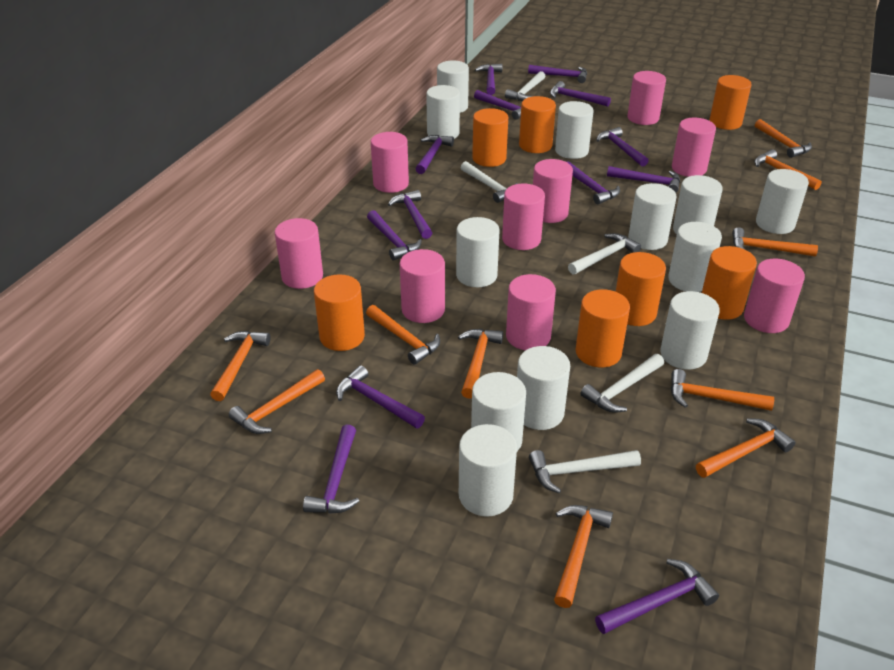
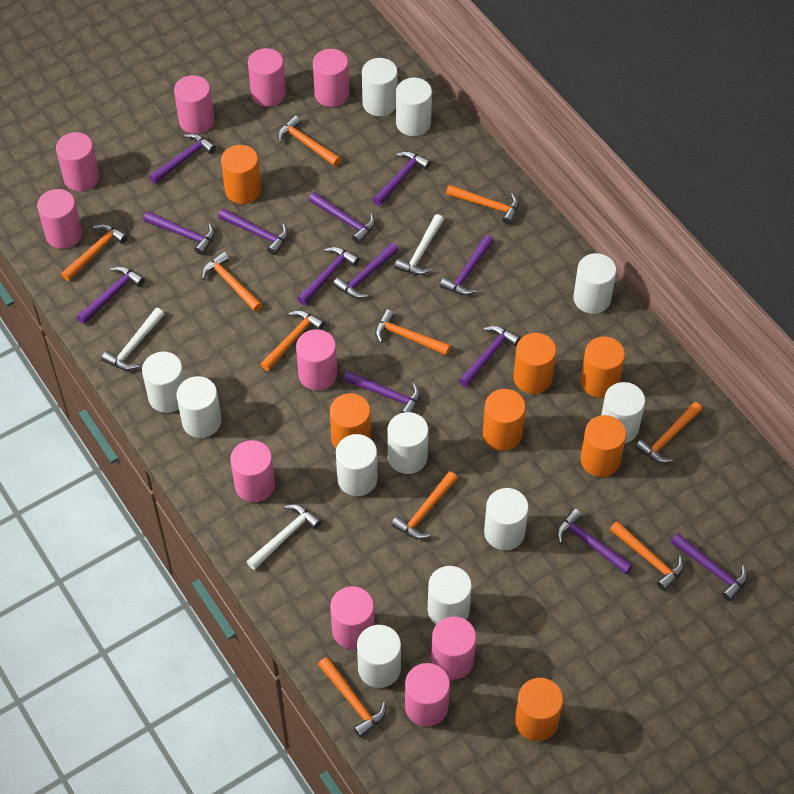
pink cylinder: [275,218,323,289] [371,132,409,193] [400,249,445,323] [502,183,545,250] [506,274,556,350] [533,159,573,223] [627,71,666,125] [672,118,716,177] [744,258,805,333] = 9 -> [37,189,83,249] [56,132,100,192] [174,75,214,134] [230,440,275,502] [248,48,286,107] [296,329,337,391] [313,49,349,107] [330,586,374,649] [405,663,450,727] [431,616,476,680] = 10
white cylinder: [426,85,460,139] [437,61,469,113] [456,217,500,287] [459,424,517,517] [471,372,526,451] [517,346,570,430] [555,101,594,159] [628,183,677,250] [660,291,720,370] [668,222,722,292] [673,175,723,234] [756,169,809,234] = 12 -> [142,352,185,413] [177,376,221,438] [336,434,378,496] [357,625,401,688] [362,58,398,116] [387,412,428,474] [396,78,432,136] [428,566,472,624] [484,488,529,550] [573,253,616,314] [601,382,645,443] = 11
white hammer: [461,161,518,203] [505,71,545,101] [529,450,641,493] [568,233,641,275] [580,354,664,413] = 5 -> [101,308,164,370] [246,504,322,570] [395,214,444,275] = 3

